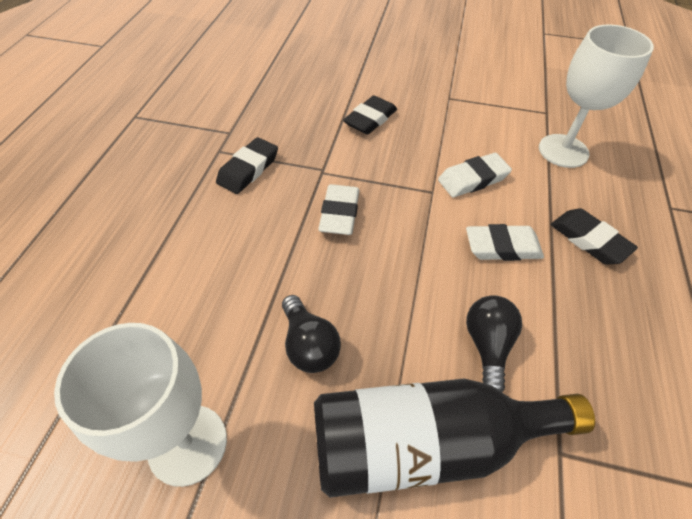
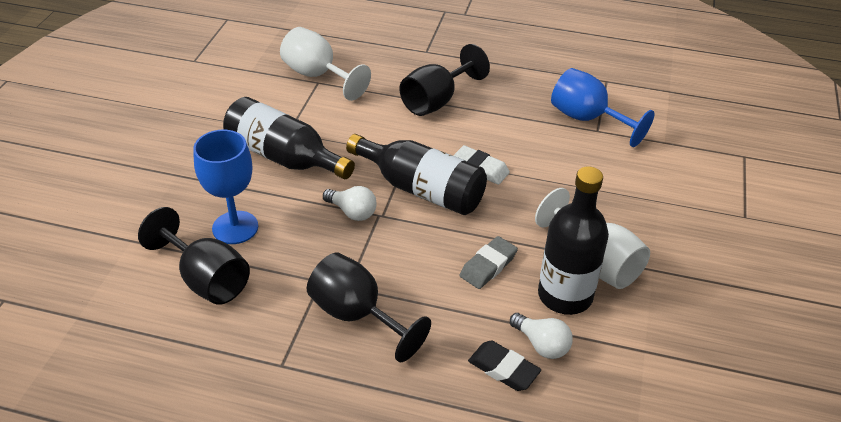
black bottle: [314,379,595,498] = 1 -> [223,97,355,179] [346,134,487,215] [538,166,609,315] = 3
black eraser: [216,137,278,194] [343,96,397,134] [551,209,638,264] = 3 -> [468,341,541,391] = 1
black goblet: none = 0 -> [138,207,250,305] [307,252,431,362] [400,44,490,116] = 3
black light bulb: [282,295,341,373] [466,295,522,392] = 2 -> none = 0
blue goblet: none = 0 -> [193,130,258,244] [551,68,655,147] = 2
grey eraser: none = 0 -> [460,236,518,289] = 1
white eraser: [318,184,359,235] [438,153,512,197] [466,224,544,261] = 3 -> [453,145,510,185] = 1
white light bulb: none = 0 -> [323,186,376,221] [510,313,573,359] = 2

